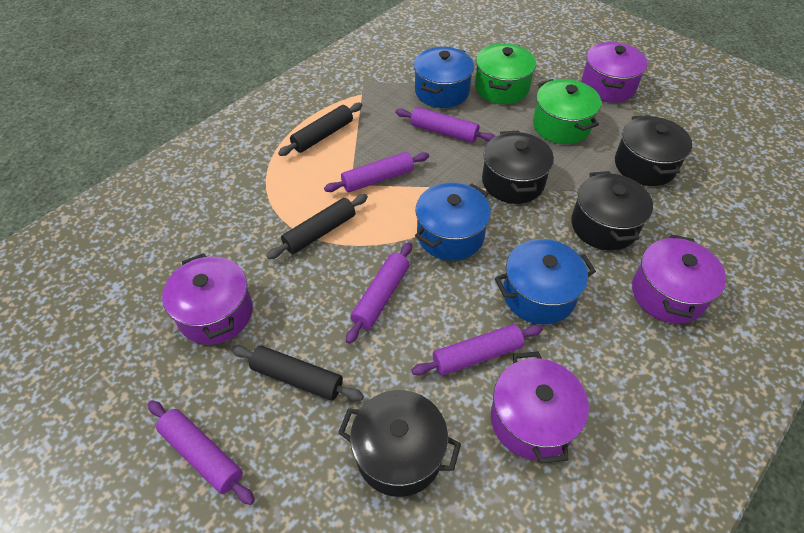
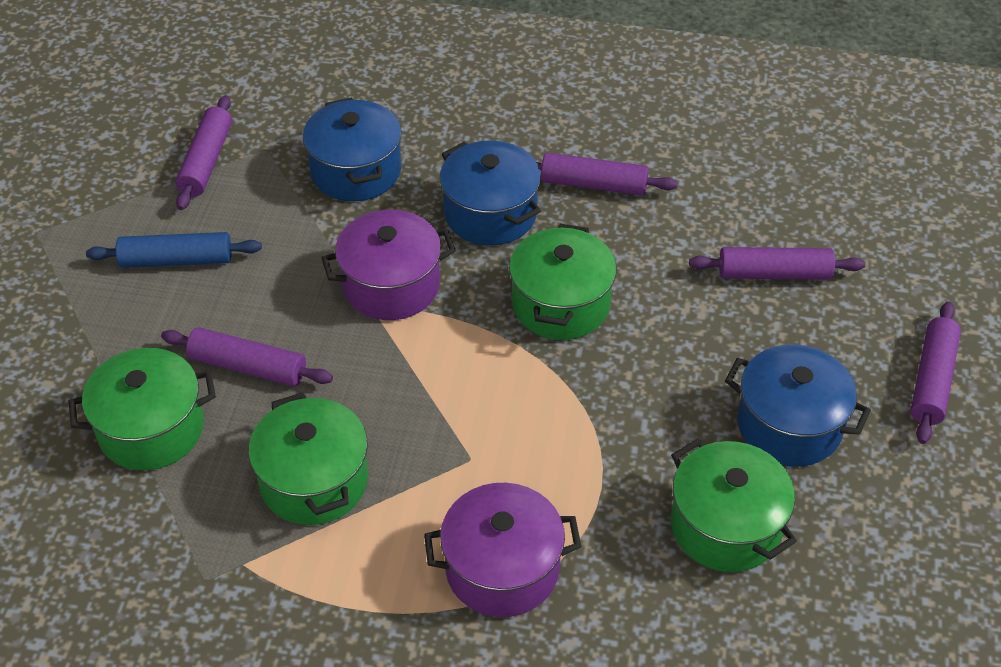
black pot: [338,390,461,497] [482,131,554,204] [571,171,653,251] [615,115,692,186] = 4 -> none = 0
black rolling pin: [231,345,364,401] [266,194,368,259] [278,103,363,156] = 3 -> none = 0
blue rolling pin: none = 0 -> [86,232,262,268] = 1
green pot: [475,43,536,104] [533,79,601,144] = 2 -> [68,348,216,470] [248,392,368,525] [509,224,617,340] [671,438,797,572] = 4
purple pot: [162,253,253,344] [491,351,589,464] [581,42,648,103] [632,234,726,323] = 4 -> [322,210,456,320] [424,483,581,617] = 2

